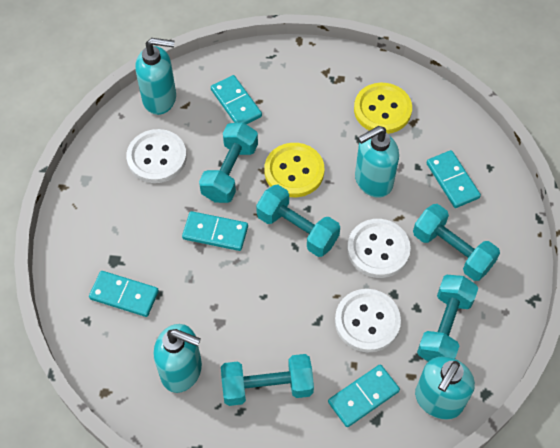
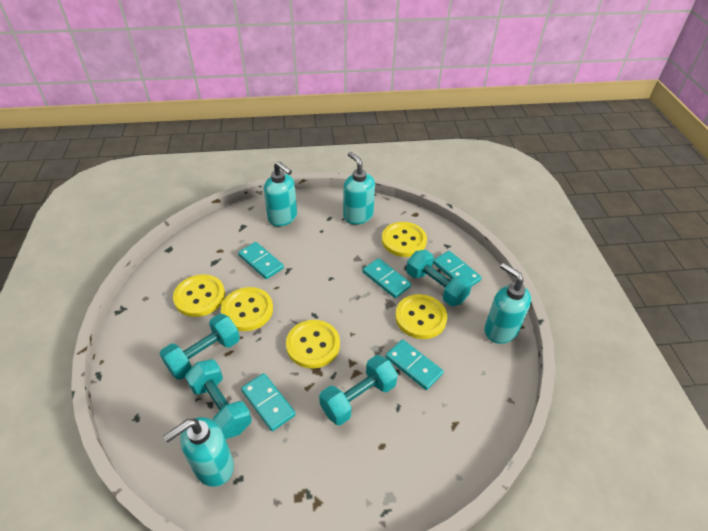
turquoise dumbbell: [199,123,258,203] [221,354,314,406] [256,185,340,257] [413,204,500,281] [417,275,478,362] = 5 -> [160,314,240,380] [185,359,252,439] [319,355,398,425] [406,250,472,306] = 4
white button: [126,129,187,183] [335,289,401,352] [347,219,411,278] = 3 -> none = 0
yellow button: [264,143,324,197] [354,83,412,134] = 2 -> [173,274,225,317] [221,287,273,331] [286,320,340,368] [382,222,427,257] [395,294,447,339] = 5

